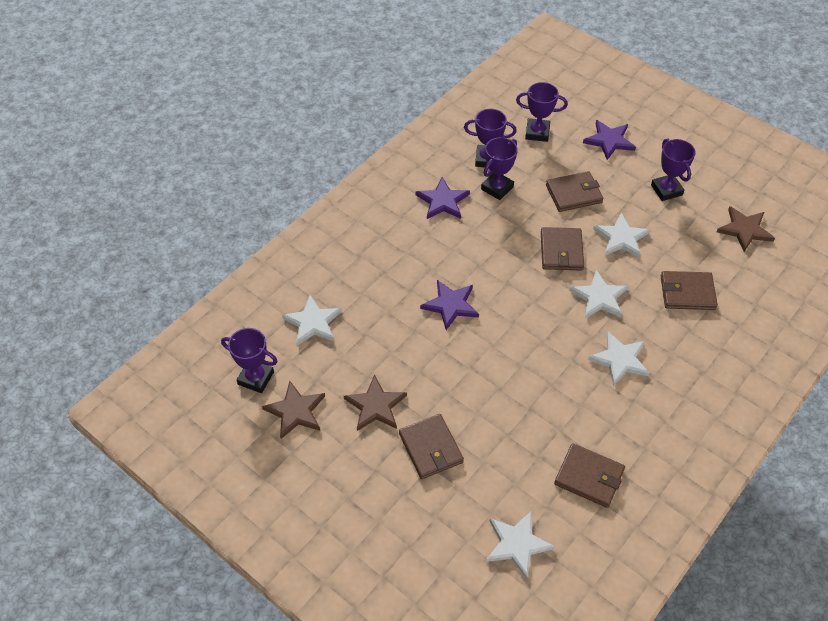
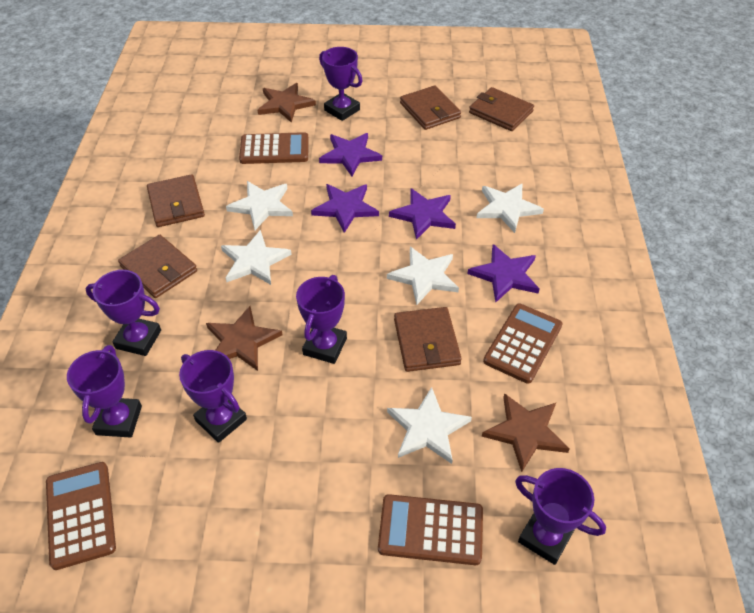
brown calculator: none = 0 -> [46,462,116,570] [239,132,309,164] [378,494,483,565] [483,303,563,384] = 4
purple star: [416,177,470,219] [420,280,479,330] [583,120,636,160] = 3 -> [311,184,379,233] [319,133,382,176] [389,188,456,240] [467,244,540,302] = 4
purple trophy: [221,328,278,393] [464,109,517,167] [481,137,518,200] [516,82,568,142] [651,138,696,201] = 5 -> [67,345,142,438] [85,270,161,356] [179,350,247,443] [296,275,347,364] [319,47,362,121] [515,468,606,565] = 6

